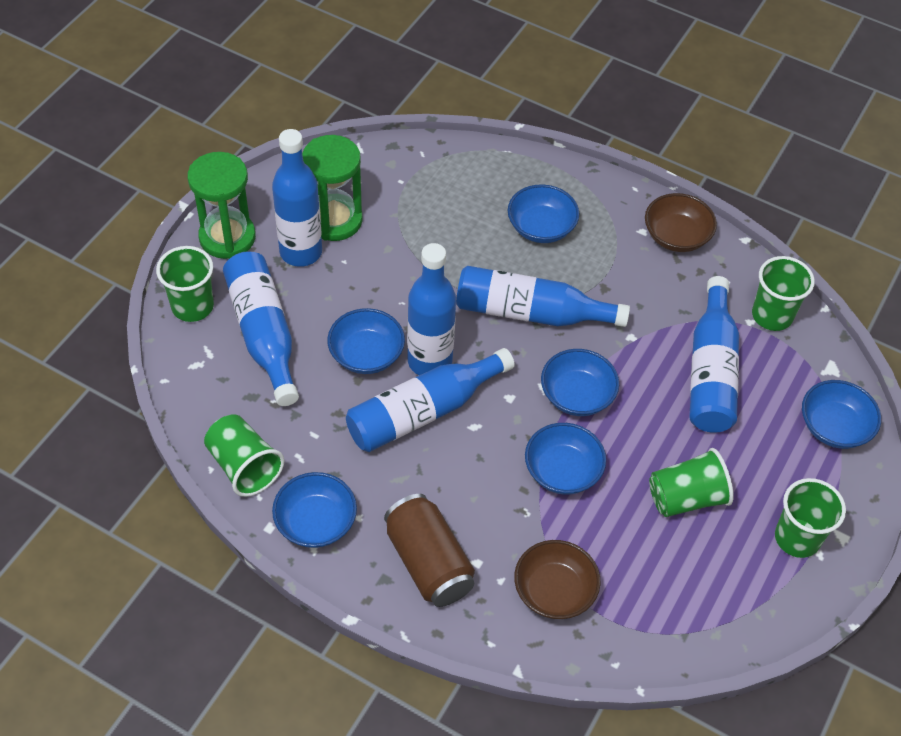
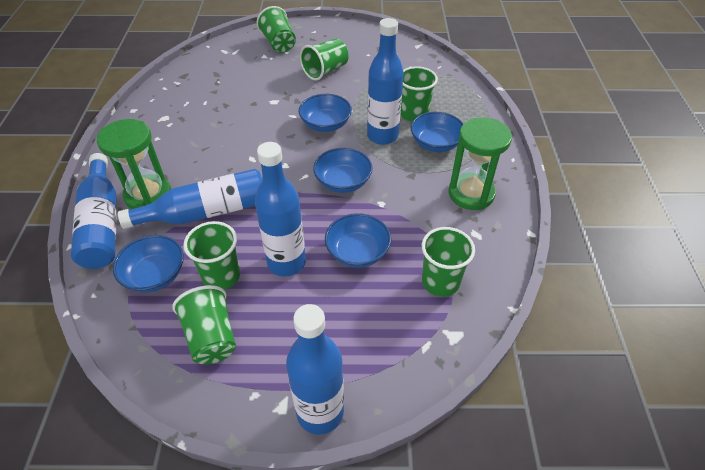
blue bottle: [223,251,299,406] [272,129,322,267] [346,348,515,452] [407,243,456,375] [456,266,630,327] [689,276,739,433] = 6 -> [71,153,117,269] [118,169,262,229] [255,142,306,276] [286,304,344,435] [367,18,404,145] = 5
blue bowl: [272,472,357,548] [327,308,405,374] [508,184,579,243] [525,423,606,495] [541,349,619,416] [802,380,881,449] = 6 -> [113,235,184,293] [299,94,352,132] [313,148,373,193] [325,213,391,268] [411,112,463,152] = 5
brown bowl: [514,540,601,619] [645,193,717,252] = 2 -> none = 0
brown can: [384,494,475,607] = 1 -> none = 0
green cup: [156,246,214,322] [204,414,284,497] [649,448,734,517] [752,256,815,331] [775,478,846,558] = 5 -> [172,285,236,365] [183,221,240,290] [256,6,296,53] [300,38,349,81] [401,66,438,122] [422,227,475,297] = 6

